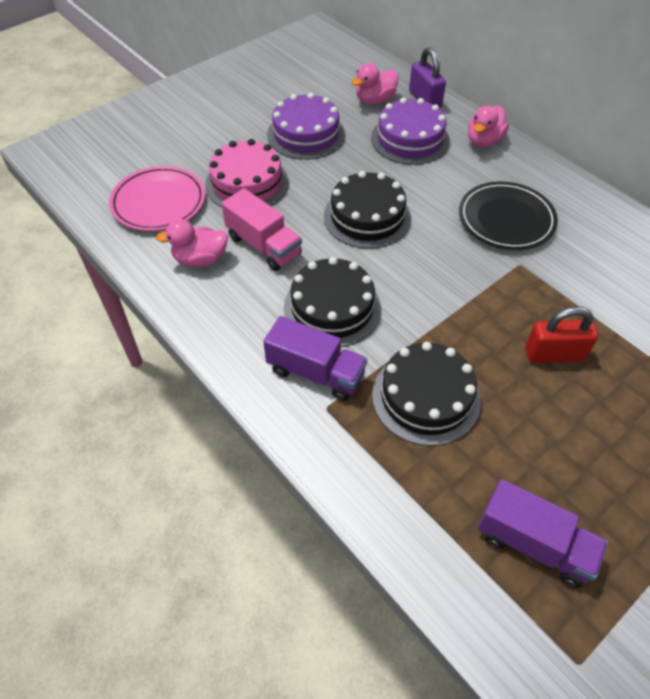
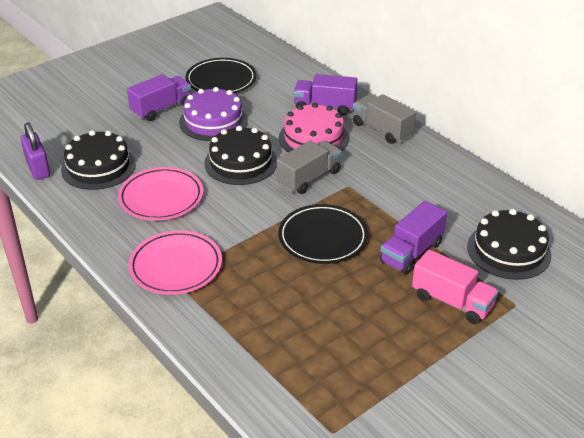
black plate: [459,181,558,250] = 1 -> [186,58,256,93] [278,204,368,264] = 2
grey truck: none = 0 -> [277,140,342,194] [353,94,416,144] = 2
pink duck: [156,219,228,267] [351,63,399,105] [468,106,509,147] = 3 -> none = 0
pink plate: [109,166,205,231] = 1 -> [118,167,203,220] [128,230,222,295] = 2
purple cake: [267,93,345,160] [371,98,450,165] = 2 -> [179,87,248,141] = 1
purple truck: [263,316,367,401] [478,479,608,588] = 2 -> [127,74,191,121] [294,74,357,115] [380,201,447,275] = 3
red padlock: [525,306,598,363] = 1 -> none = 0

